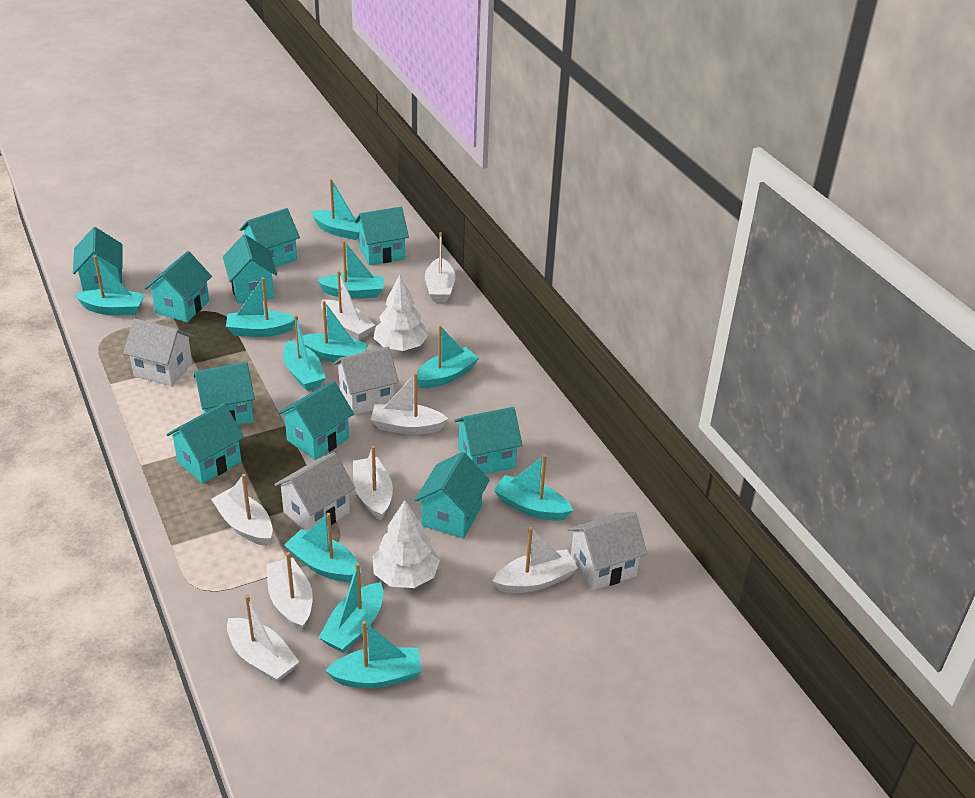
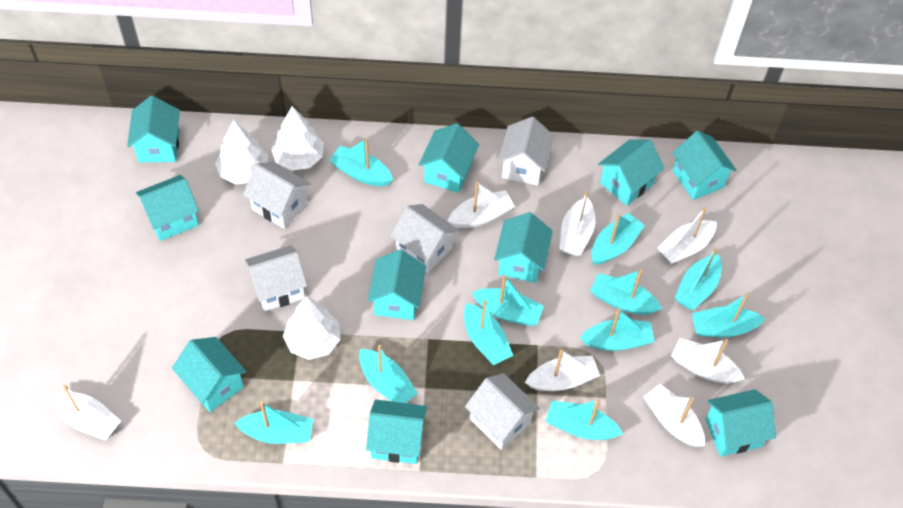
white boat: [211,474,273,546] [227,595,299,683] [266,552,313,631] [321,271,375,341] [353,446,393,521] [371,373,448,435] [425,232,456,302] [493,527,578,593] = 8 -> [52,384,121,440] [448,182,515,228] [525,349,600,391] [559,191,595,256] [643,384,705,447] [658,207,717,264] [671,338,745,384] = 7
white house: [123,318,194,386] [274,452,355,531] [334,347,399,415] [567,512,647,591] = 4 -> [243,162,311,229] [245,245,307,312] [390,204,459,273] [465,373,540,450] [498,117,554,185] = 5
white tree: [373,500,440,588] [374,275,428,351] = 2 -> [215,120,268,185] [271,106,324,170] [283,296,341,360] = 3

